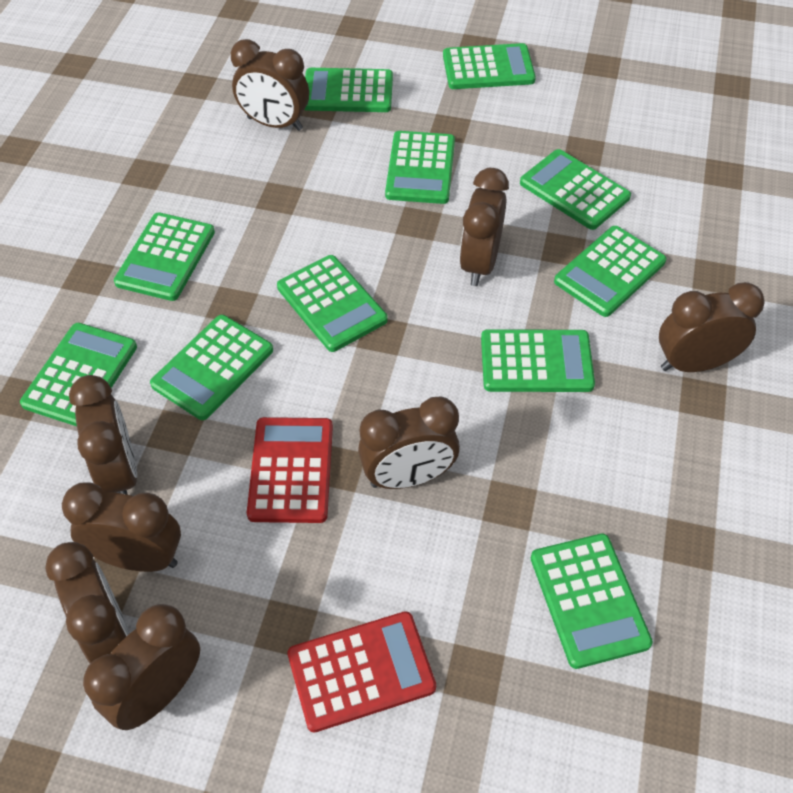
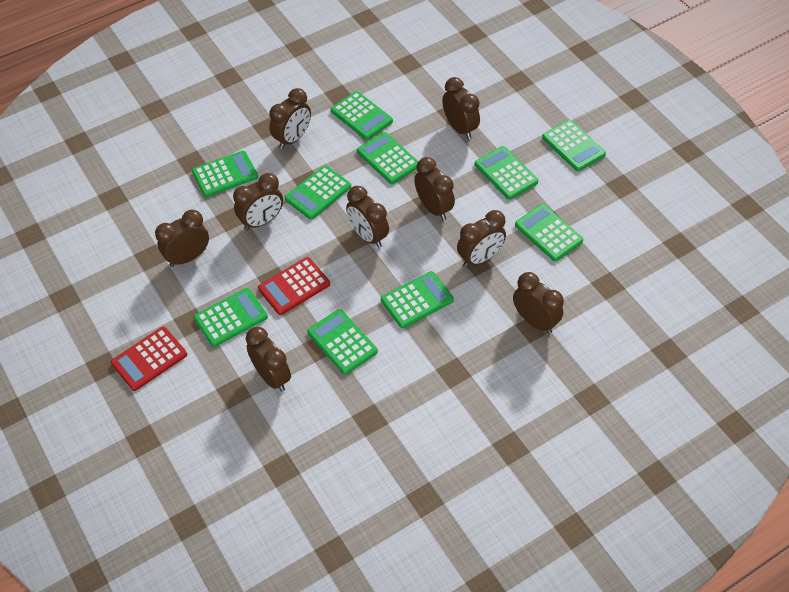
brown clock: [45,542,130,664] [62,482,181,572] [69,375,137,495] [83,604,200,730] [231,39,309,131] [358,396,460,489] [459,168,509,286] [659,282,765,372] = 8 -> [155,210,209,267] [233,173,283,230] [246,327,291,392] [269,88,311,149] [346,186,389,248] [414,157,455,220] [442,77,480,139] [457,210,506,268] [513,272,564,334] = 9
green calculator: [20,323,137,426] [114,212,215,301] [150,315,273,420] [277,255,388,352] [304,68,393,112] [385,131,455,204] [443,43,536,89] [481,329,595,392] [520,149,631,230] [531,534,653,669] [554,226,666,317] = 11 -> [192,151,258,197] [194,288,268,347] [285,165,351,219] [307,309,378,375] [331,91,393,140] [357,132,418,184] [381,271,454,328] [475,146,538,200] [515,204,583,261] [542,120,606,171] = 10

